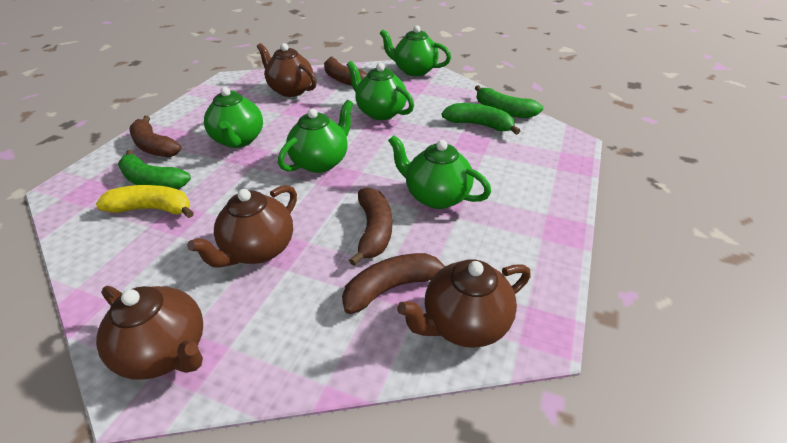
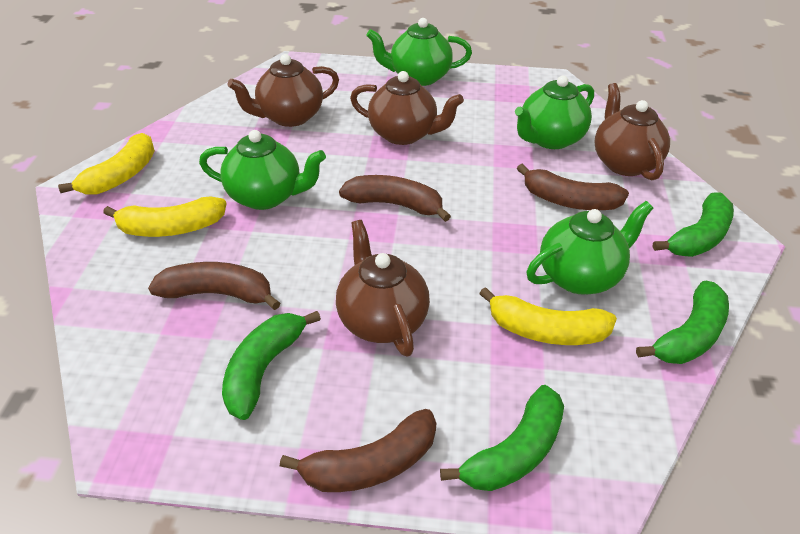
green banana: [118,150,191,189] [442,103,520,135] [475,85,543,118] = 3 -> [222,311,321,420] [440,385,564,491] [636,281,729,364] [653,193,734,257] = 4
green teapot: [204,87,263,148] [278,100,353,173] [347,61,414,120] [380,25,451,76] [388,135,491,209] = 5 -> [199,130,326,210] [366,18,472,86] [515,76,594,149] [527,201,653,294] = 4
yellow banana: [96,185,194,218] = 1 -> [58,133,155,195] [103,196,226,237] [479,287,617,345] = 3

